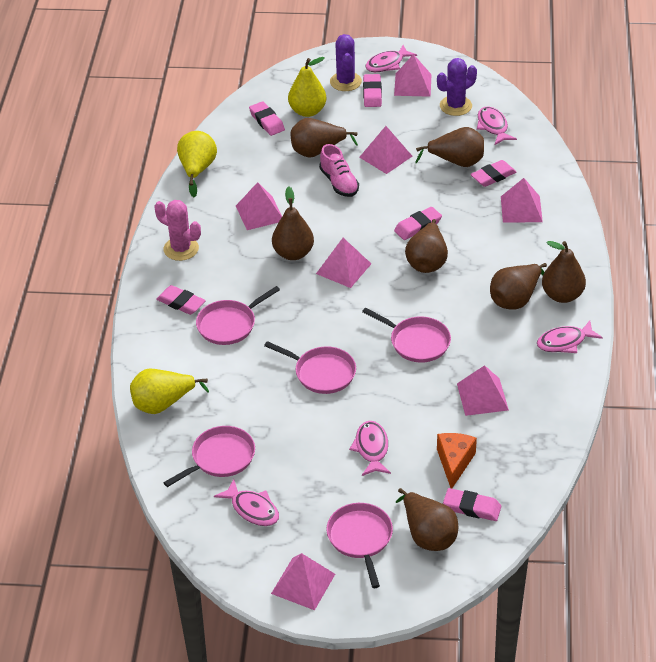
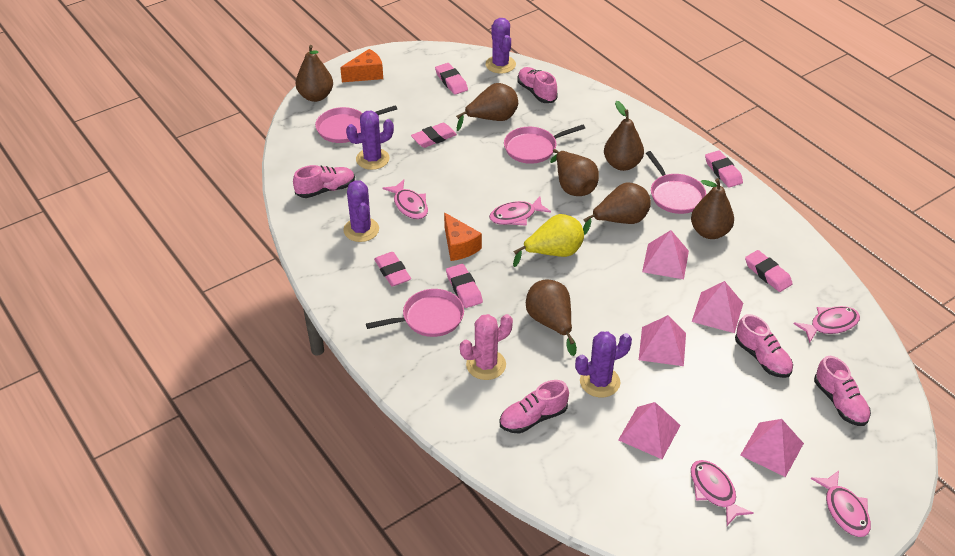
orange cheese: [437,433,477,489] = 1 -> [340,49,383,82] [444,212,482,261] = 2
pink pan: [163,426,255,487] [196,286,280,345] [264,341,356,394] [326,503,393,588] [362,307,451,363] = 5 -> [315,105,397,143] [366,289,464,337] [504,125,585,164] [646,151,706,214] = 4
pink pyramid: [236,182,282,230] [271,553,335,610] [316,238,371,288] [359,126,412,174] [394,54,432,97] [457,365,509,416] [501,178,543,223] = 7 -> [618,402,681,459] [639,315,686,366] [642,230,689,279] [692,281,743,333] [740,419,804,477] = 5
pink shoe: [319,144,359,197] = 1 -> [293,165,355,198] [500,380,569,434] [518,67,558,103] [735,314,793,378] [814,356,871,426] = 5
purple cactus: [330,34,362,91] [437,58,477,116] = 2 -> [343,180,379,242] [346,110,394,170] [486,18,516,74] [575,331,632,397] = 4
yellow pear: [130,368,209,414] [177,131,217,197] [288,57,327,117] = 3 -> [513,214,584,267] = 1

